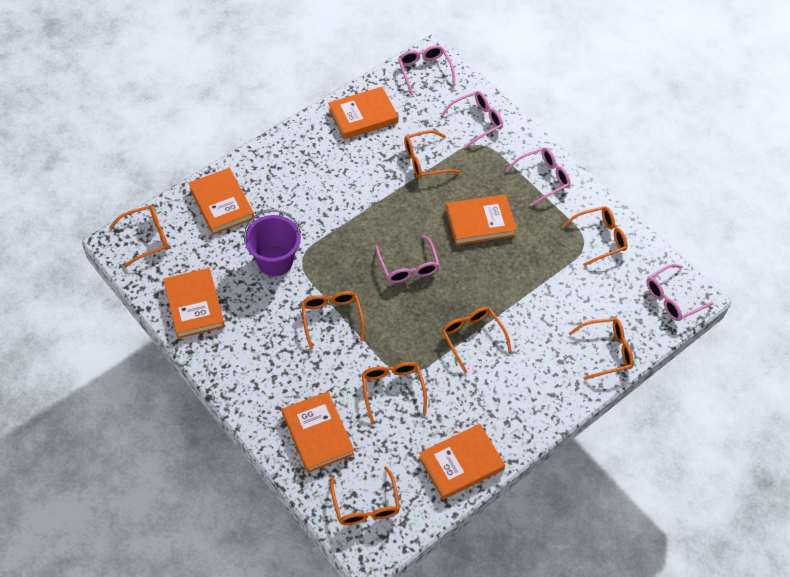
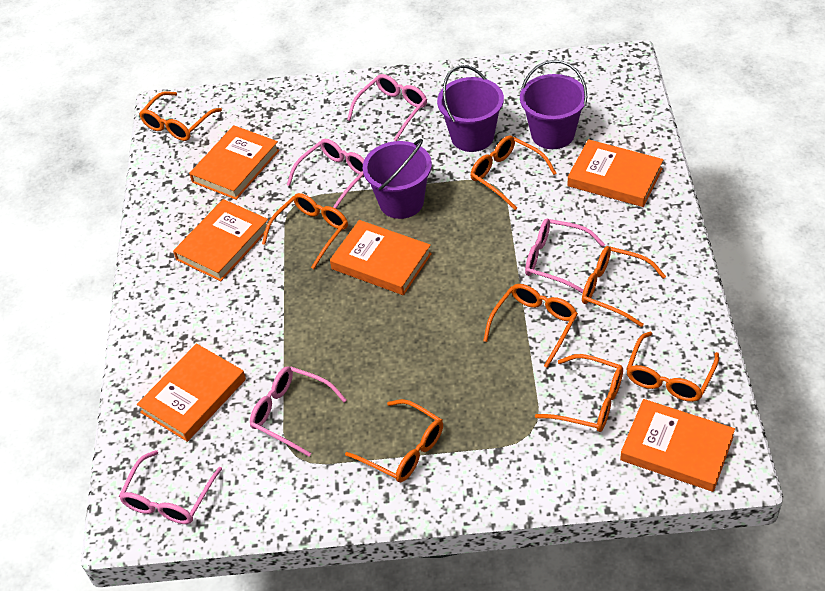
purple bucket: [244,209,301,276] = 1 -> [363,139,432,219] [437,65,504,152] [520,60,587,149] = 3

